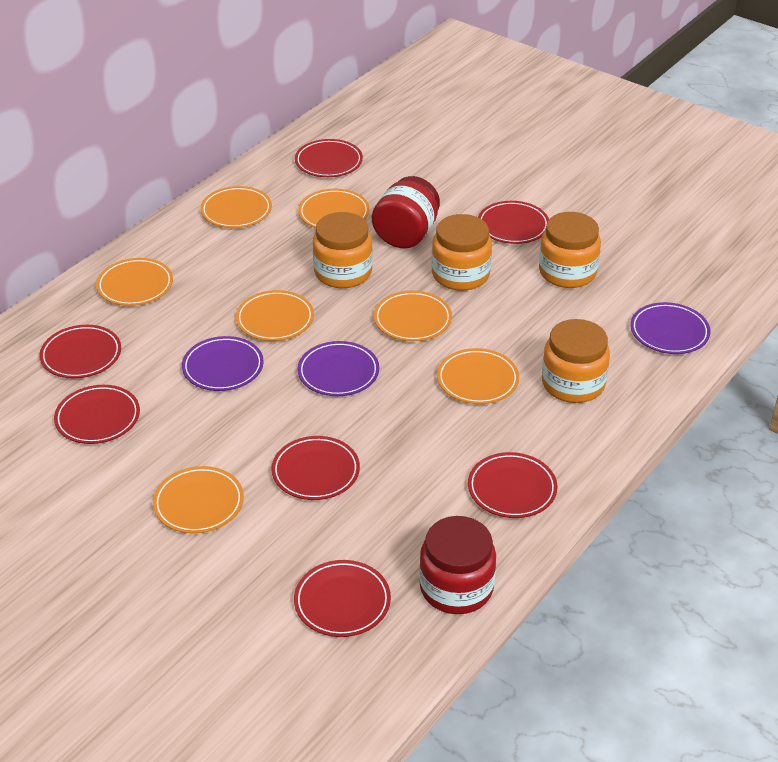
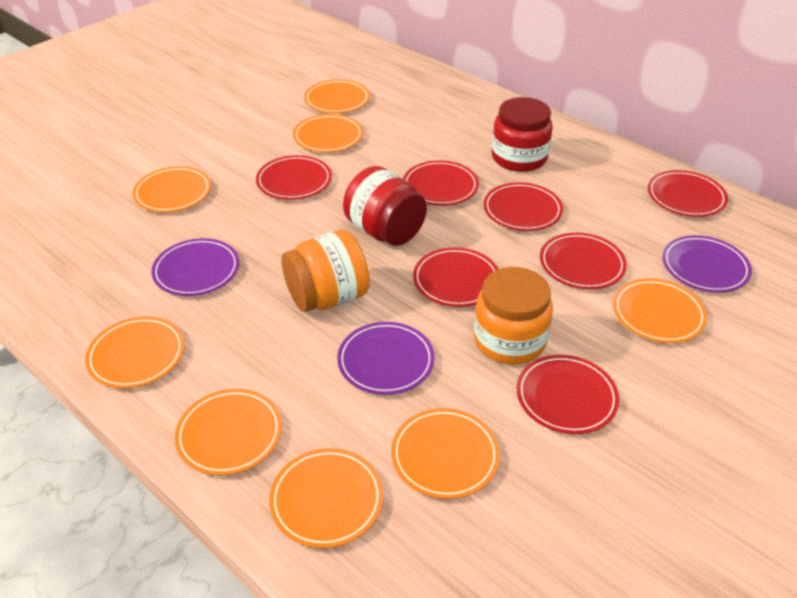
orange jar: [313,212,373,288] [431,214,492,291] [539,212,601,288] [542,319,610,403] = 4 -> [282,230,370,312] [474,267,553,365] = 2
orange plate: [96,258,173,306] [153,466,244,534] [200,186,272,228] [236,290,314,341] [298,189,370,228] [374,291,452,341] [437,348,519,404] = 7 -> [85,316,185,388] [133,166,211,212] [175,389,282,475] [269,448,383,548] [293,114,363,153] [304,79,370,113] [391,408,500,499] [613,278,707,343] = 8

